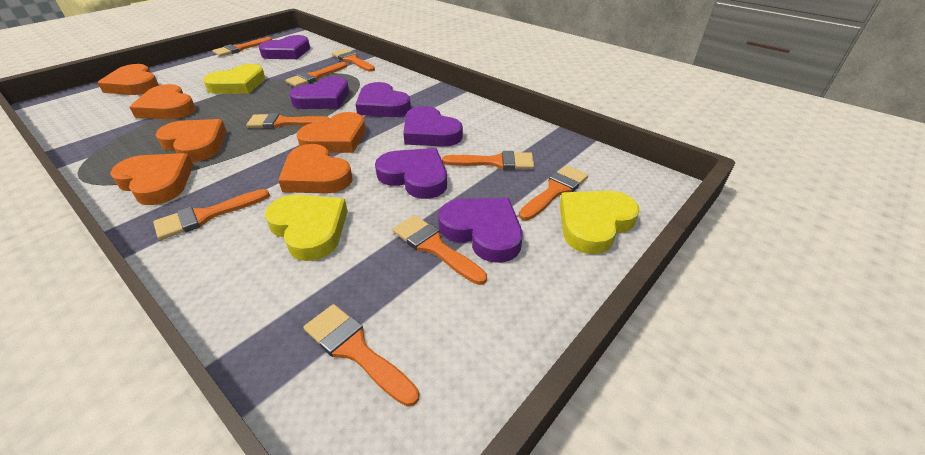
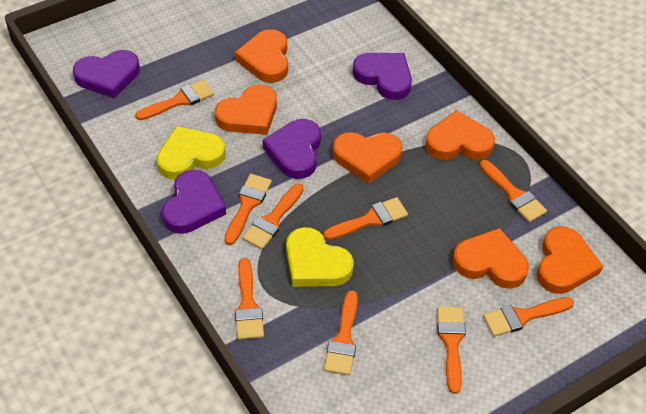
purple heart: [258,35,310,59] [289,76,349,109] [355,82,411,117] [375,148,447,199] [403,106,463,147] [438,198,522,263] = 6 -> [73,50,140,99] [162,170,226,234] [263,119,321,179] [353,53,412,100] = 4
yellow heart: [203,64,265,94] [265,195,348,261] [560,191,640,254] = 3 -> [157,126,226,180] [286,227,354,287] = 2

